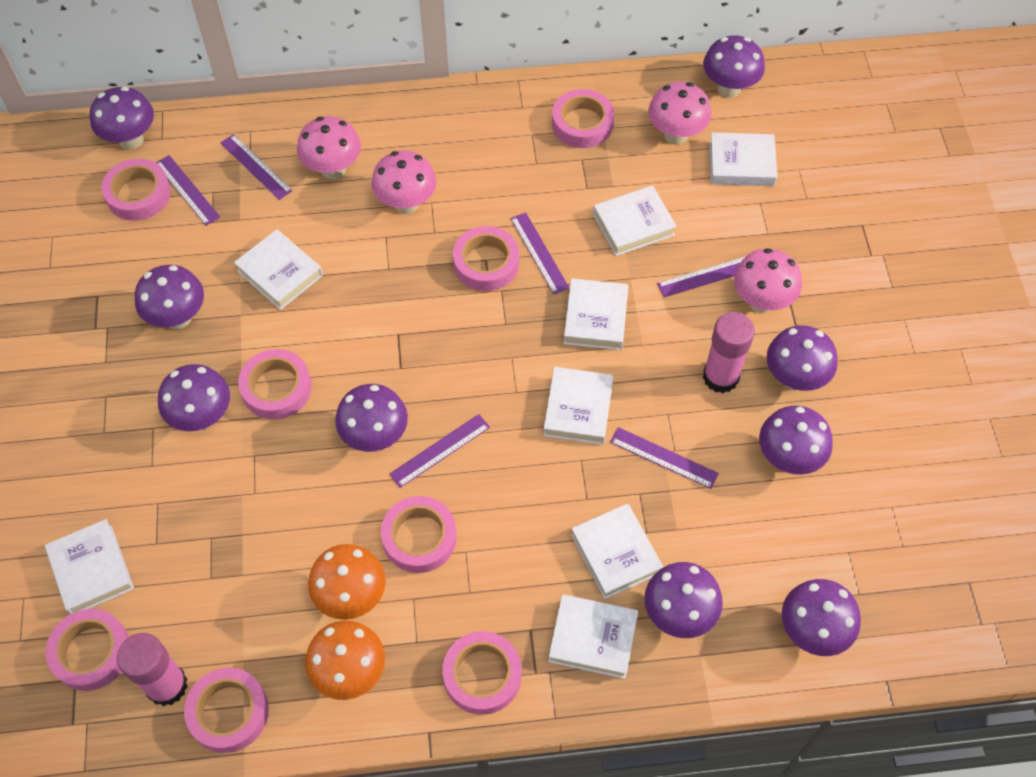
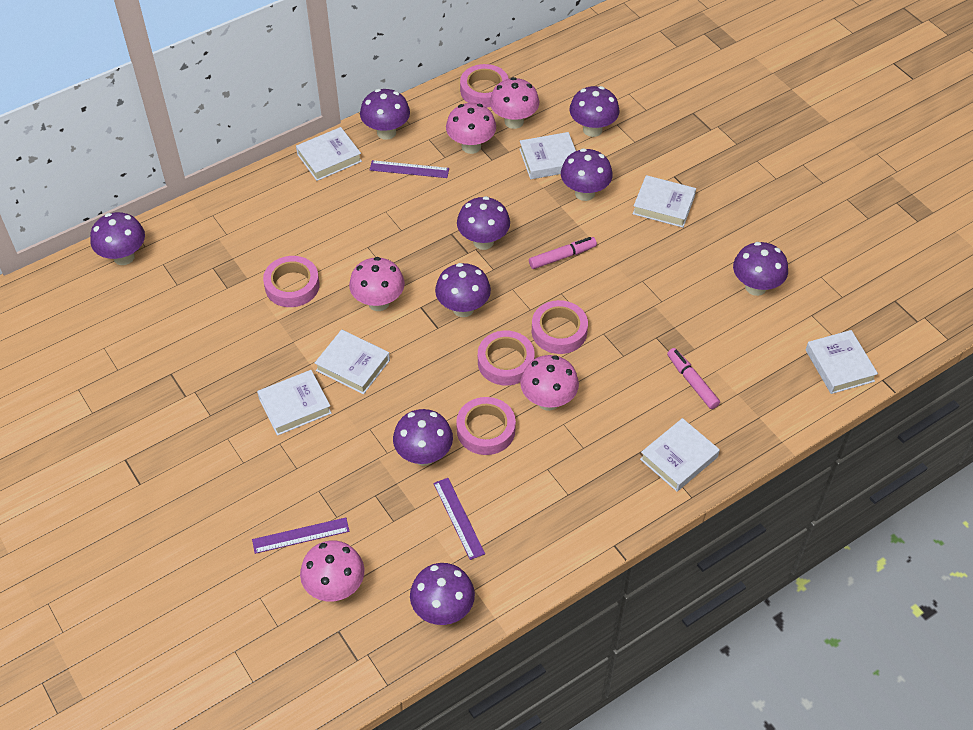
orange mushroom: [305,621,385,700] [308,544,386,620] = 2 -> none = 0
pink glue stick: [117,633,188,706] [703,312,755,393] = 2 -> none = 0
pink marker: none = 0 -> [529,237,597,269] [667,348,720,409] = 2
pink mushroom: [297,116,361,180] [371,151,436,214] [648,82,711,145] [734,248,802,313] = 4 -> [300,540,364,601] [349,257,405,311] [446,103,496,154] [490,77,539,129] [520,355,579,411] = 5
pink tape: [46,609,129,691] [102,159,171,220] [184,668,269,753] [238,349,312,419] [381,496,457,573] [442,631,522,715] [453,226,519,291] [552,89,614,148] = 8 -> [263,256,320,307] [456,397,516,455] [460,64,509,108] [478,331,535,385] [532,300,588,354] = 5
purple ruler: [156,155,220,226] [221,134,293,200] [389,414,490,488] [510,212,569,294] [610,427,719,489] [657,256,746,297] = 6 -> [252,517,350,554] [370,160,449,178] [433,478,485,560] = 3
white book: [45,519,134,614] [234,229,323,310] [543,367,614,445] [548,594,638,679] [564,278,628,350] [571,504,663,599] [593,185,677,256] [709,132,777,186] = 8 -> [257,370,332,436] [296,127,362,181] [315,329,390,394] [519,132,576,179] [633,175,696,228] [640,418,720,492] [806,330,878,394] = 7

